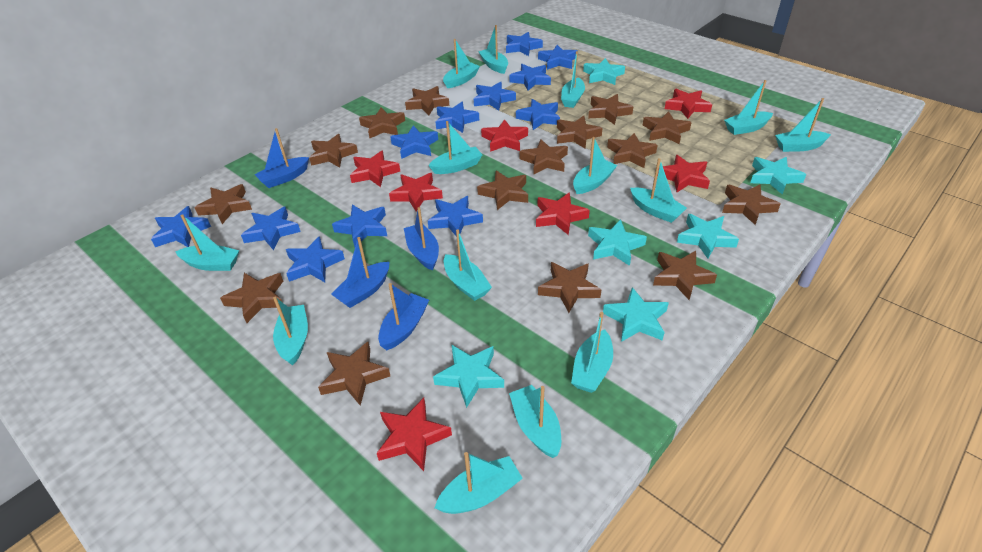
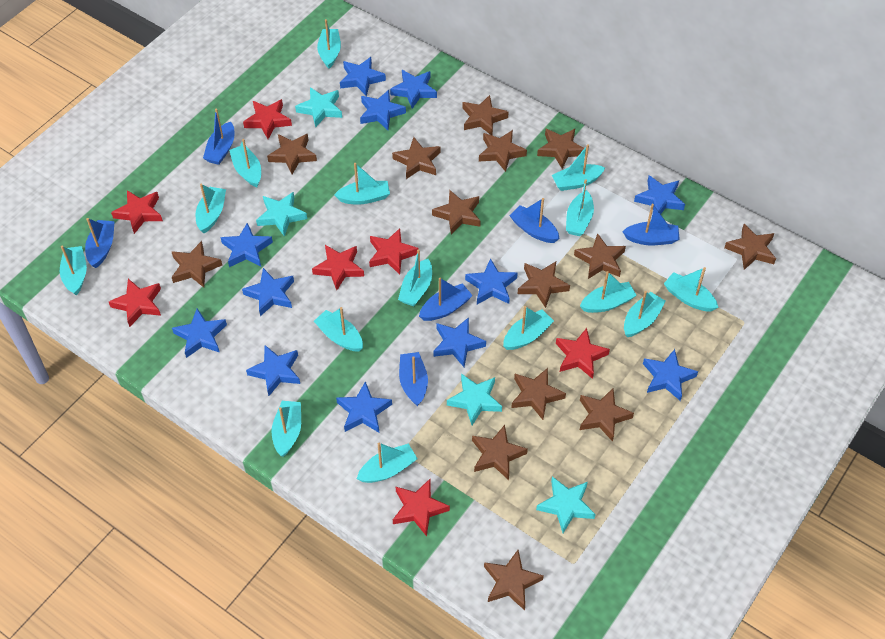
blue boat: [255,128,309,188] [331,237,389,308] [378,283,429,350] [404,207,439,271] = 4 -> [85,218,115,268] [203,108,234,165] [399,352,428,406] [419,278,473,321] [509,198,560,243] [622,204,680,245] = 6
brown star: [194,184,252,224] [220,273,283,323] [309,134,358,168] [318,342,390,406] [359,107,405,138] [405,86,449,115] [477,170,528,210] [519,139,568,175] [538,262,601,313] [557,116,603,149] [588,94,633,125] [607,133,658,168] [643,111,692,144] [653,251,717,300] [722,184,780,225] = 15 -> [172,241,222,287] [267,134,317,174] [392,137,440,179] [432,190,481,235] [462,95,509,135] [472,425,528,480] [479,130,527,172] [484,550,544,611] [511,368,566,420] [518,262,570,308] [537,129,586,169] [574,233,626,279] [580,388,634,442] [724,224,776,270] = 14
turquoise boat: [175,214,239,271] [273,296,308,366] [428,121,482,174] [434,452,523,514] [443,39,480,88] [444,229,492,301] [478,25,508,74] [509,385,561,458] [561,51,585,108] [571,312,613,393] [573,137,617,194] [630,158,687,223] [724,80,773,135] [775,98,831,152] = 14 -> [60,246,87,296] [196,184,226,233] [229,139,261,187] [272,401,301,457] [314,307,363,352] [317,19,341,69] [334,163,390,205] [357,442,418,483] [398,249,432,306] [503,306,554,350] [552,144,605,191] [566,179,594,236] [580,271,637,313] [624,291,666,337] [664,267,719,311] = 15
turquoise star: [433,345,504,408] [583,58,625,85] [588,219,647,266] [603,287,669,342] [677,214,739,259] [750,157,806,194] = 6 -> [256,192,307,237] [295,87,342,127] [447,374,502,425] [536,476,596,533] = 4

